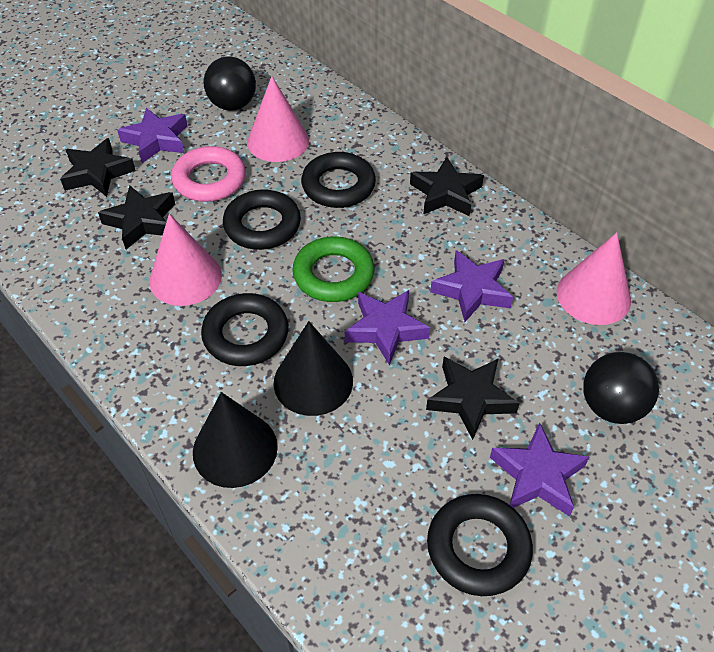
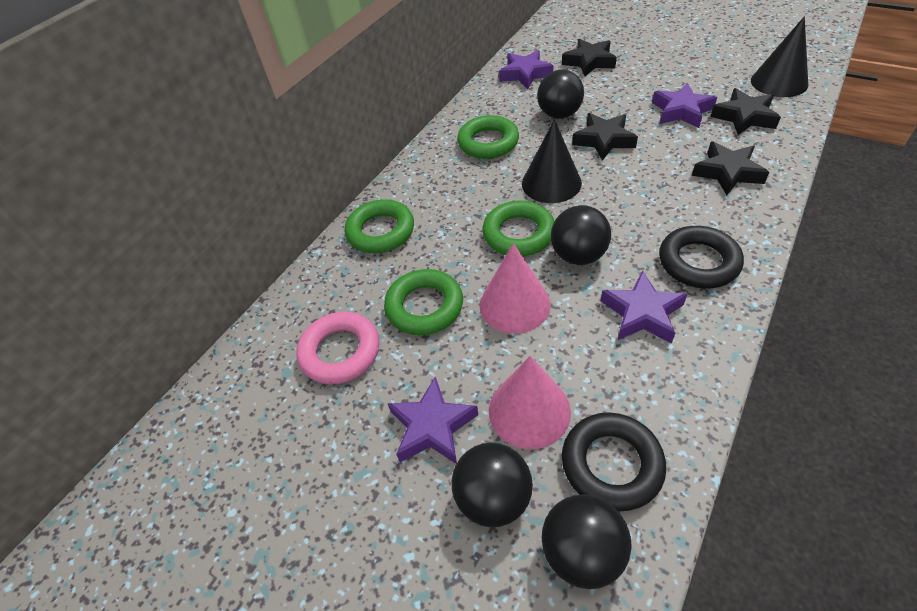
black ball: [204,56,256,111] [583,352,659,424] = 2 -> [452,442,533,527] [537,69,584,119] [542,494,631,589] [551,205,611,265] = 4
black ring: [201,293,289,366] [223,189,301,250] [301,152,376,208] [427,494,533,596] = 4 -> [562,412,666,511] [659,226,744,288] = 2
green ring: [292,236,374,302] = 1 -> [345,199,414,253] [384,269,463,335] [457,115,519,159] [482,200,555,256] = 4
pink cone: [149,214,222,306] [247,76,309,162] [557,232,631,325] = 3 -> [480,243,551,334] [489,356,571,449] = 2

